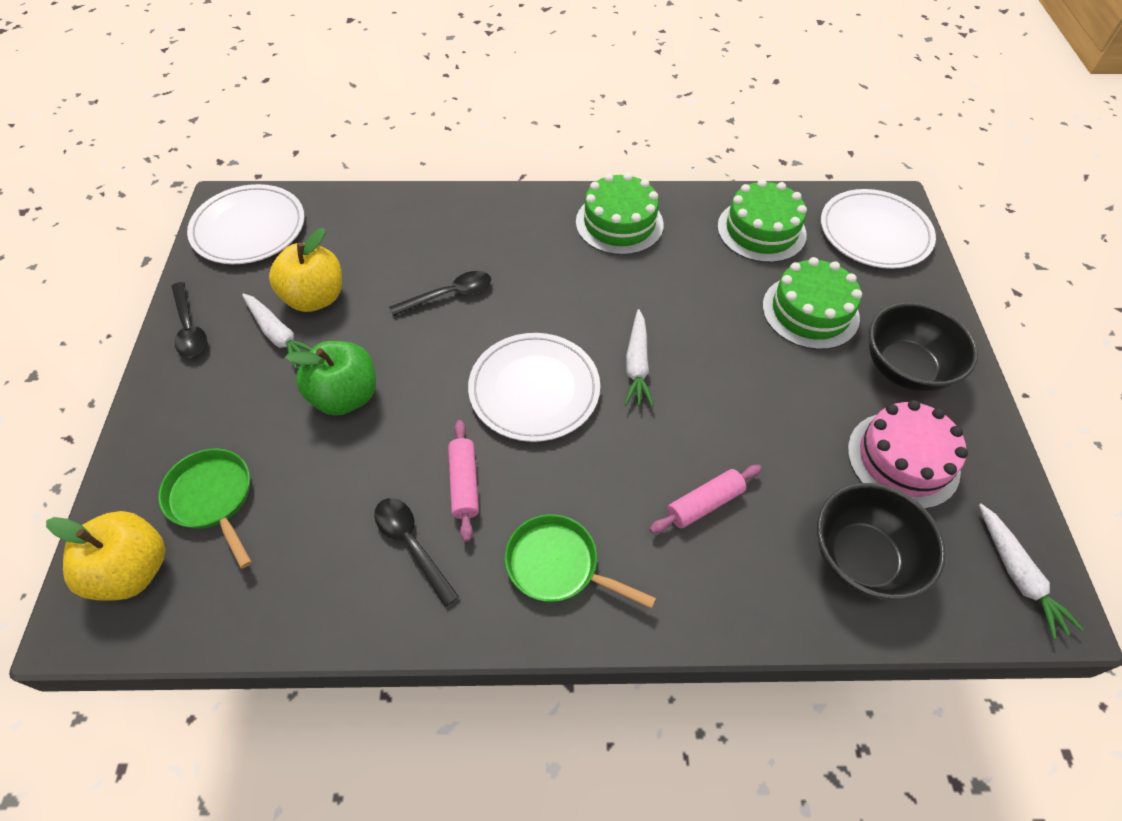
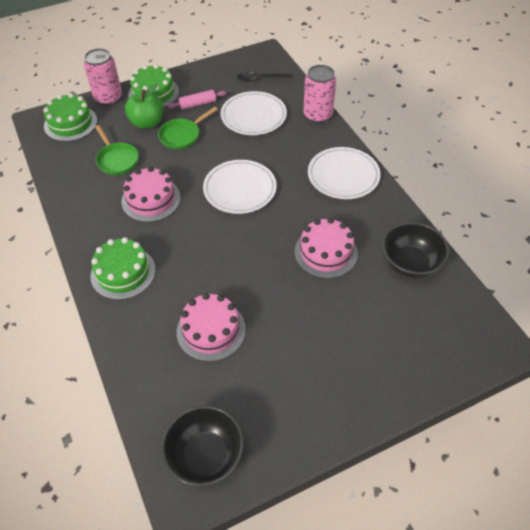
black spoon: [171,282,207,358] [374,498,459,607] [389,271,491,316] = 3 -> [237,72,292,82] = 1
pink cake: [848,400,968,509] = 1 -> [122,167,181,222] [177,293,246,362] [294,218,358,278] = 3
pink can: none = 0 -> [84,48,122,106] [303,65,336,123] = 2
pink rolling pin: [448,420,479,542] [649,465,762,534] = 2 -> [168,90,227,110] = 1
white carrot: [242,294,312,369] [624,309,654,407] [979,504,1083,640] = 3 -> none = 0
yellow apple: [46,511,165,601] [269,228,342,312] = 2 -> none = 0

